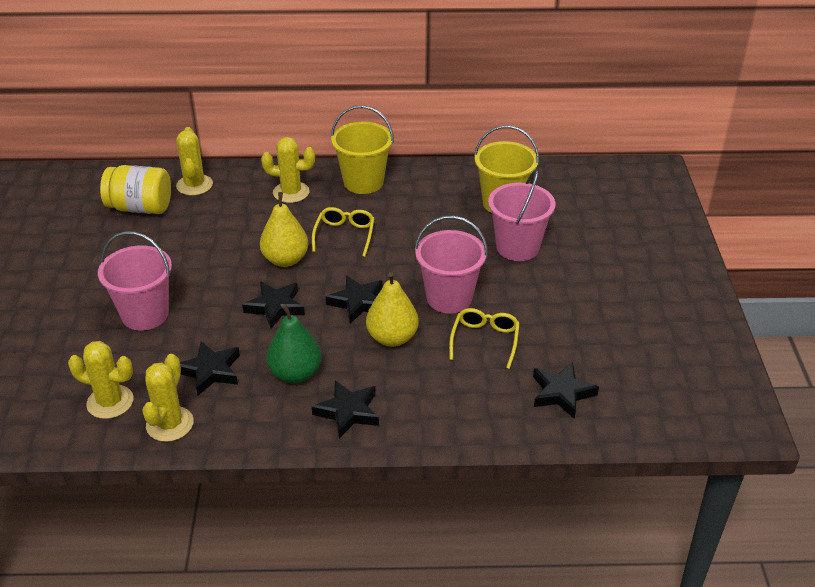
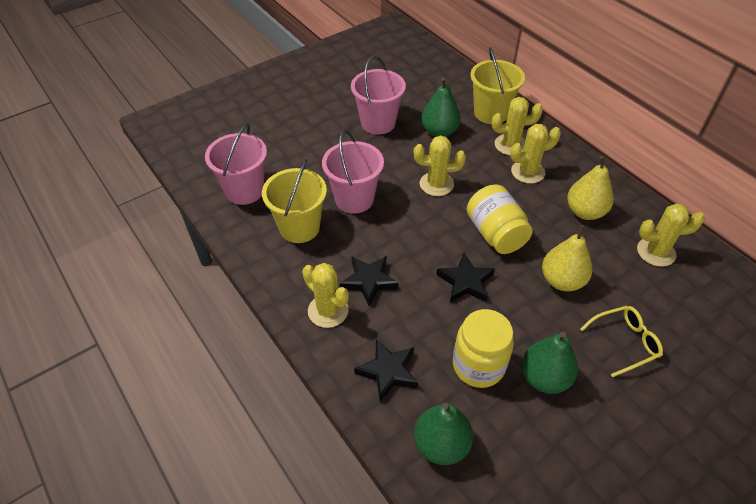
black star: [180,341,240,395] [242,281,305,329] [312,380,379,439] [325,275,383,323] [533,362,599,419] = 5 -> [340,256,399,306] [354,339,418,402] [436,253,495,302] = 3
green pear: [266,304,322,384] = 1 -> [414,403,473,465] [421,78,461,137] [522,332,578,394] = 3
yellow cactus: [68,341,134,419] [142,354,194,442] [176,127,213,196] [261,137,315,203] = 4 -> [302,263,349,328] [414,136,466,196] [492,97,543,155] [510,124,561,184] [637,203,705,267] = 5
yellow glasses: [312,207,374,257] [449,308,520,369] = 2 -> [580,306,663,377] = 1
yellow jar: [100,165,171,214] = 1 -> [453,309,514,388] [467,184,533,254] = 2

